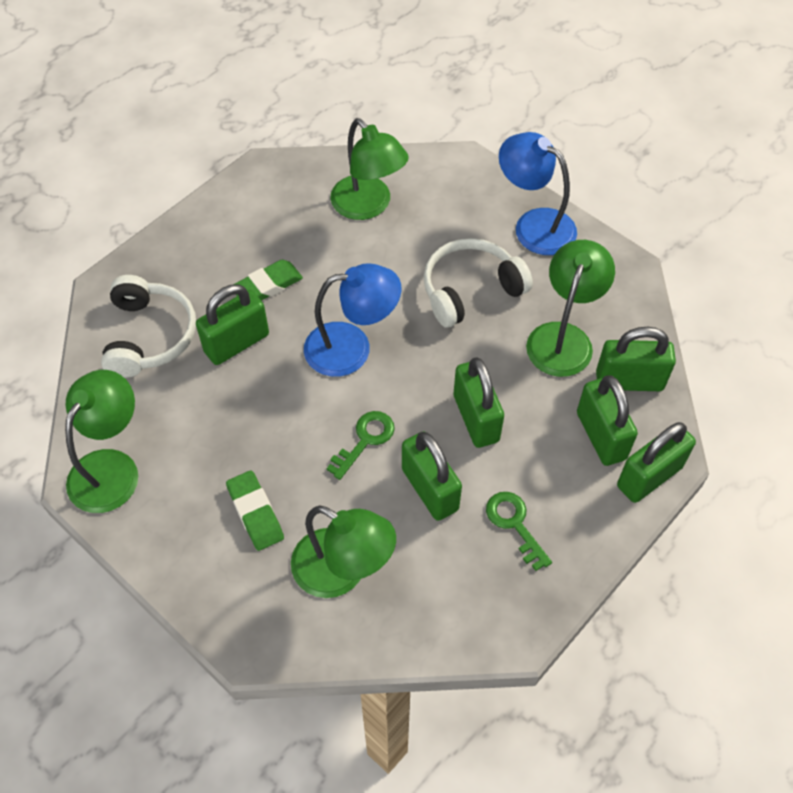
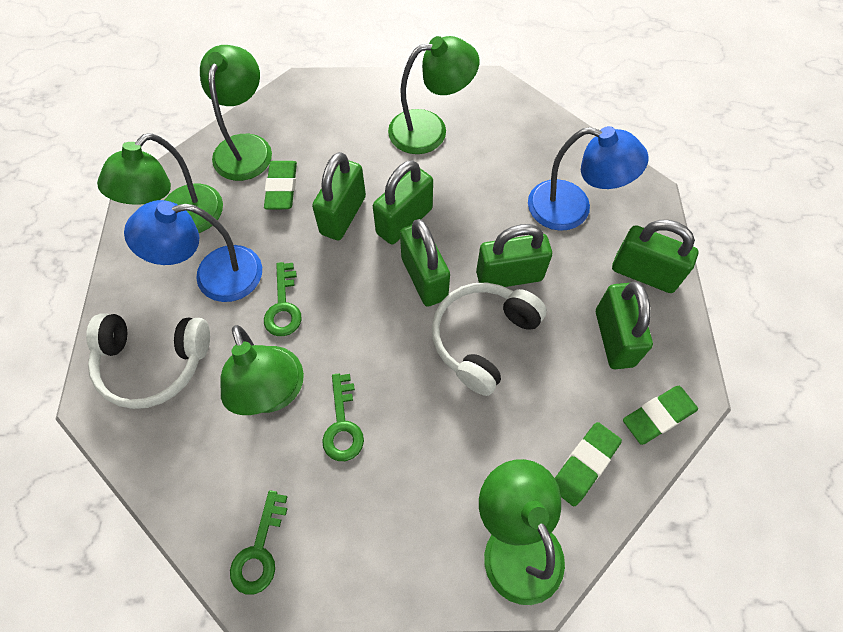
green eraser: [226,470,284,551] [233,260,303,301] = 2 -> [264,161,297,209] [555,422,622,506] [623,386,698,445] = 3
green key: [327,411,395,480] [486,492,552,571] = 2 -> [230,490,288,595] [264,262,302,336] [322,373,364,461] = 3
green lamp: [65,370,138,513] [291,506,396,598] [331,118,409,220] [526,240,615,377] = 4 -> [97,133,223,233] [200,45,272,181] [220,325,304,415] [388,36,479,154] [479,459,565,605] = 5

